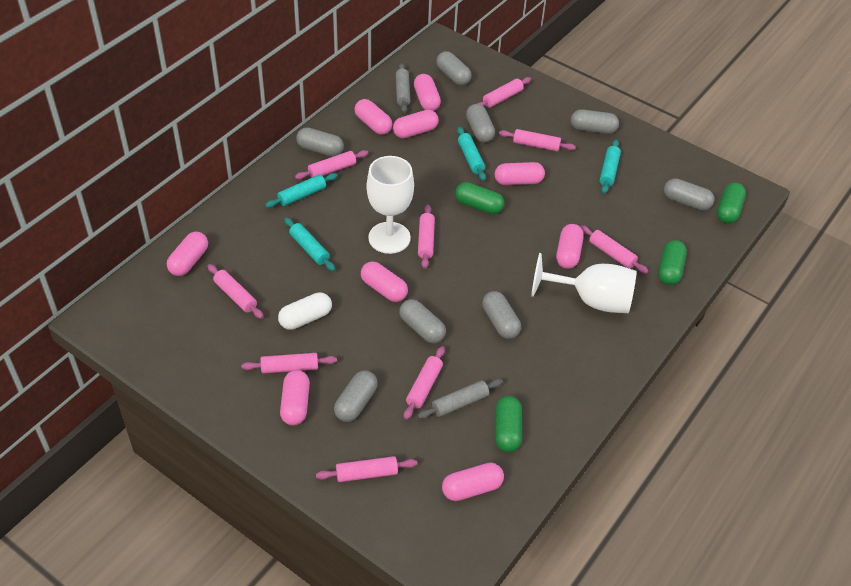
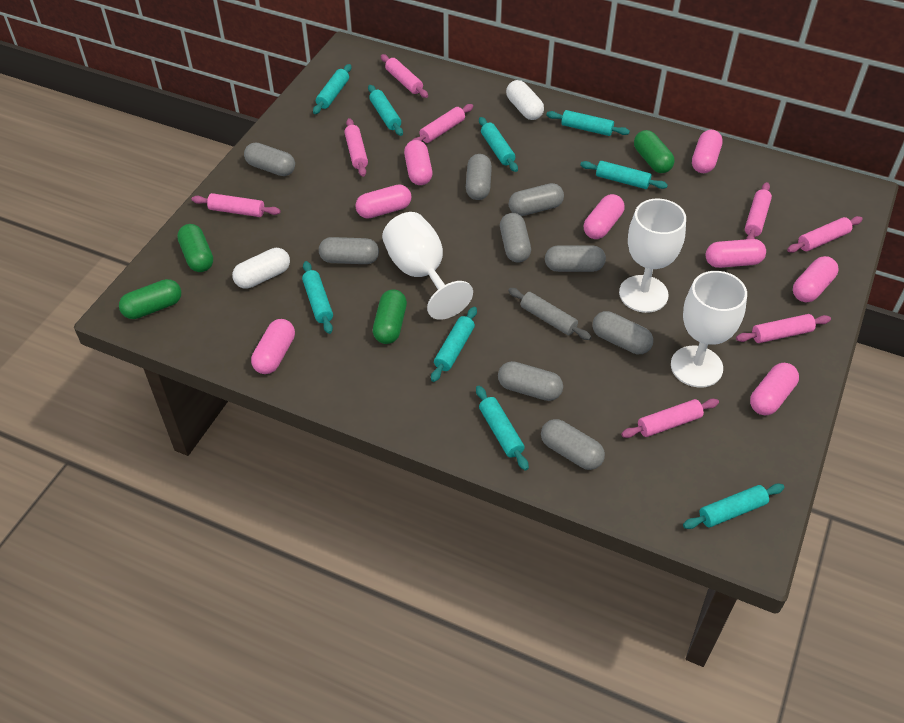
grey capsule: [296,127,344,156] [334,371,378,422] [399,299,446,343] [436,51,472,86] [466,104,495,143] [482,291,521,339] [571,109,619,134] [664,178,714,211] = 8 -> [244,142,295,176] [319,237,379,264] [466,154,492,200] [498,361,563,401] [500,213,531,262] [509,183,564,216] [541,419,605,470] [545,245,606,272] [593,311,653,354] = 9
grey rolling pin: [396,63,410,113] [417,379,503,419] = 2 -> [508,288,591,340] = 1
pink capsule: [167,232,208,276] [280,370,310,425] [354,99,392,135] [361,261,408,302] [393,110,439,138] [414,74,441,111] [442,462,504,501] [495,162,545,185] [556,224,584,269] = 9 -> [251,319,295,374] [355,184,411,219] [404,140,433,185] [584,194,624,239] [692,130,723,173] [706,239,766,268] [750,363,799,415] [793,256,838,302] = 8
pink rolling pin: [207,264,264,319] [242,353,337,374] [295,150,368,180] [316,456,417,482] [404,346,445,420] [418,204,435,269] [477,77,531,108] [499,129,576,152] [580,225,649,274] = 9 -> [192,193,281,217] [344,118,368,177] [381,54,428,98] [412,104,473,143] [621,399,719,438] [736,314,831,343] [745,182,772,239] [787,216,863,253] = 8
turquoise rolling pin: [265,173,338,208] [284,217,335,271] [457,127,486,181] [600,140,621,194] = 4 -> [302,261,333,334] [313,64,351,114] [368,85,403,136] [431,307,477,382] [476,386,529,471] [479,117,518,172] [546,110,630,136] [580,161,668,189] [683,483,785,529] = 9
white capsule: [278,292,332,330] = 1 -> [232,248,290,289] [506,80,544,120] = 2
white goblet: [367,156,414,254] [531,253,637,313] = 2 -> [382,212,473,320] [619,199,686,313] [671,271,747,388] = 3

